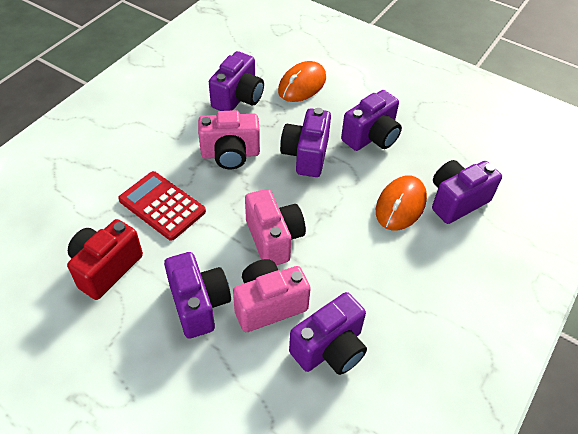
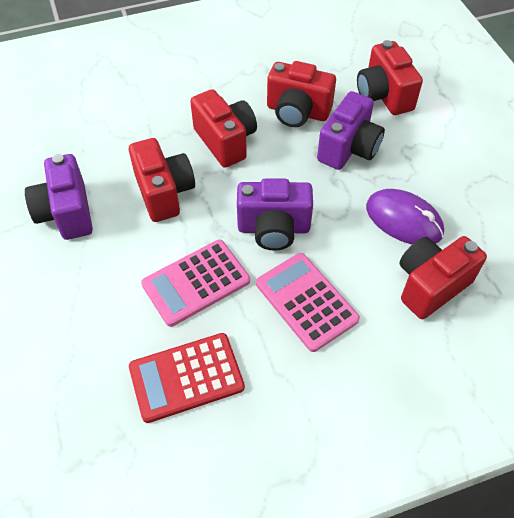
orange mouse: [278,61,326,102] [376,175,427,231] = 2 -> none = 0
pink calculator: none = 0 -> [141,240,250,327] [256,253,360,352] = 2
pink camera: [198,110,260,169] [233,259,311,332] [245,189,306,265] = 3 -> none = 0
purple camera: [164,252,231,339] [209,51,264,111] [280,108,331,177] [289,292,367,375] [341,90,402,151] [432,160,502,224] = 6 -> [25,154,93,240] [237,178,313,251] [317,91,385,170] = 3
purple mouse: none = 0 -> [366,189,444,244] = 1
red camera: [67,219,143,300] = 1 -> [129,138,195,222] [190,89,257,168] [267,61,336,127] [357,40,423,115] [399,236,487,319] = 5

